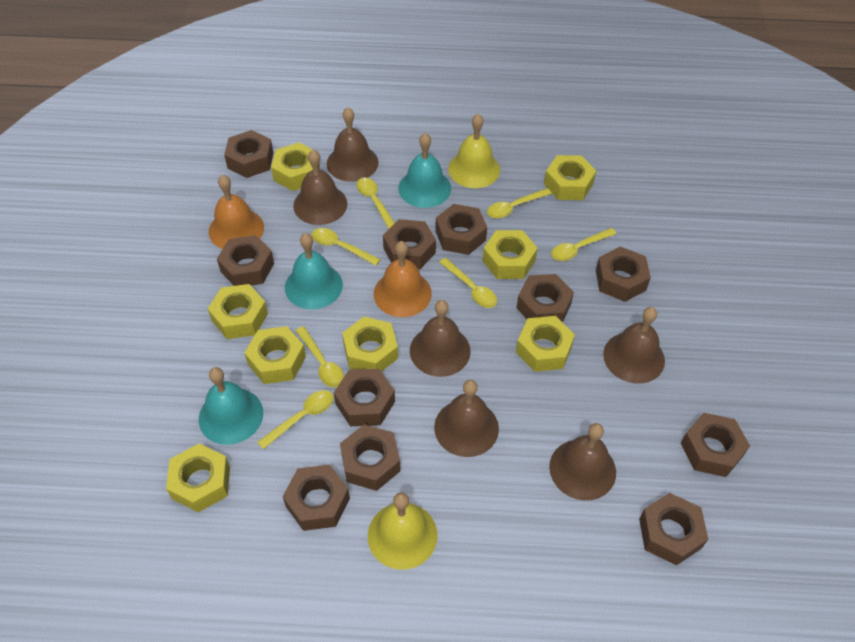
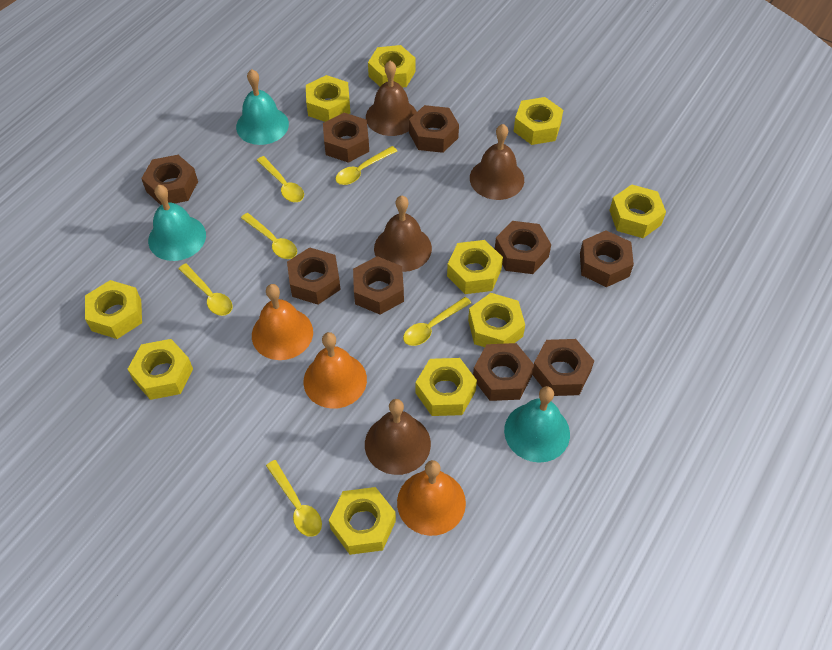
brown bell: [293,150,347,225] [327,107,378,182] [410,300,471,377] [434,380,499,457] [549,423,616,501] [603,307,665,383] = 6 -> [365,399,431,475] [366,61,417,136] [374,196,432,272] [470,124,524,200] = 4
brown nut: [217,235,274,286] [224,130,273,178] [283,465,350,531] [334,369,395,426] [340,424,401,491] [383,219,436,269] [435,204,487,255] [516,274,574,322] [596,246,651,302] [639,493,708,565] [681,413,750,477] = 11 -> [141,155,198,205] [287,247,341,305] [323,113,369,163] [353,256,404,315] [409,105,459,153] [473,343,534,401] [495,221,551,274] [532,339,594,396] [580,230,634,287] = 9
orange bell: [209,175,264,249] [374,241,432,317] = 2 -> [252,284,313,360] [303,332,367,409] [397,460,466,536] = 3
yellow bell: [368,492,437,570] [448,114,500,188] = 2 -> none = 0
yellow nut: [166,443,230,513] [208,284,268,339] [245,326,306,384] [271,143,320,191] [342,317,398,372] [482,230,538,279] [516,316,575,372] [544,155,596,200] = 8 -> [85,280,142,339] [127,339,193,400] [306,75,350,122] [329,487,396,555] [368,45,416,88] [416,358,477,416] [447,240,503,294] [468,293,525,347] [514,97,563,145] [609,185,666,238] = 10
yellow spoon: [257,390,333,449] [295,326,344,387] [312,228,381,266] [356,178,395,229] [439,258,497,308] [487,188,552,219] [551,228,616,261] = 7 -> [178,263,232,316] [241,213,297,259] [257,156,304,202] [266,460,322,537] [336,146,397,185] [403,297,471,346] = 6

